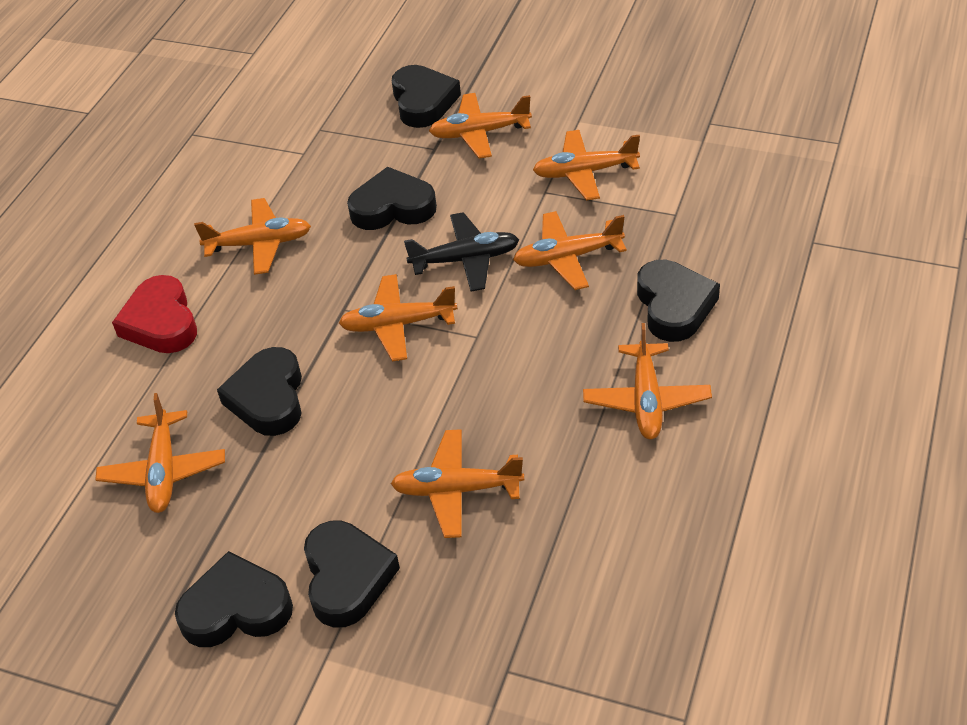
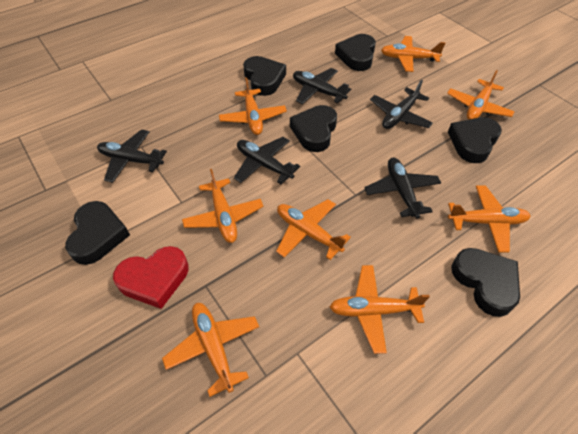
black plane: [404,212,519,292] = 1 -> [97,129,167,183] [234,137,300,184] [293,68,351,104] [364,158,441,219] [370,80,433,129] = 5

